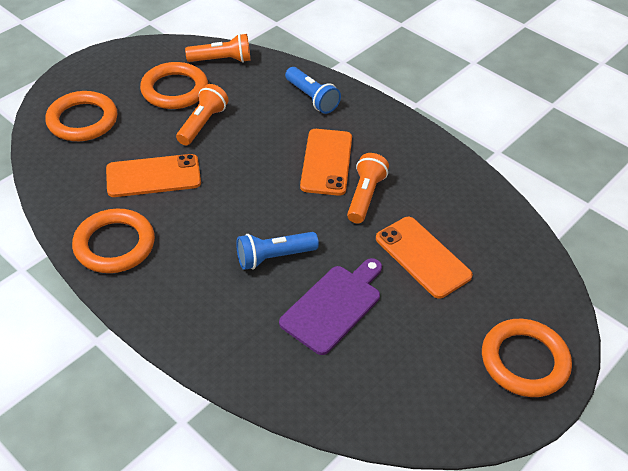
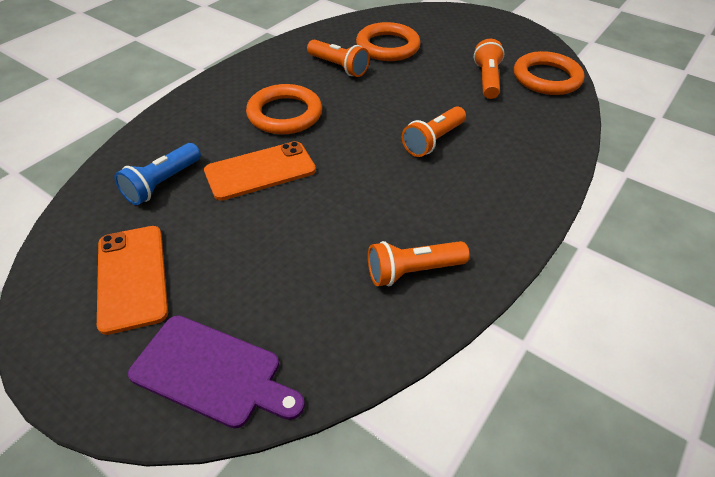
blue flashlight: [236,232,319,270] [285,67,341,114] = 2 -> [115,143,201,205] = 1
orange flashlight: [176,84,229,145] [185,34,250,63] [347,153,389,223] = 3 -> [307,40,370,77] [368,241,470,286] [402,106,466,157] [474,39,505,99] = 4
orange phone: [106,154,201,197] [300,129,352,196] [376,217,473,299] = 3 -> [97,226,168,335] [204,141,316,201] = 2
orange ring: [45,91,117,141] [72,209,155,273] [140,62,208,109] [482,319,572,397] = 4 -> [246,84,322,134] [356,22,421,61] [514,51,584,95] = 3

